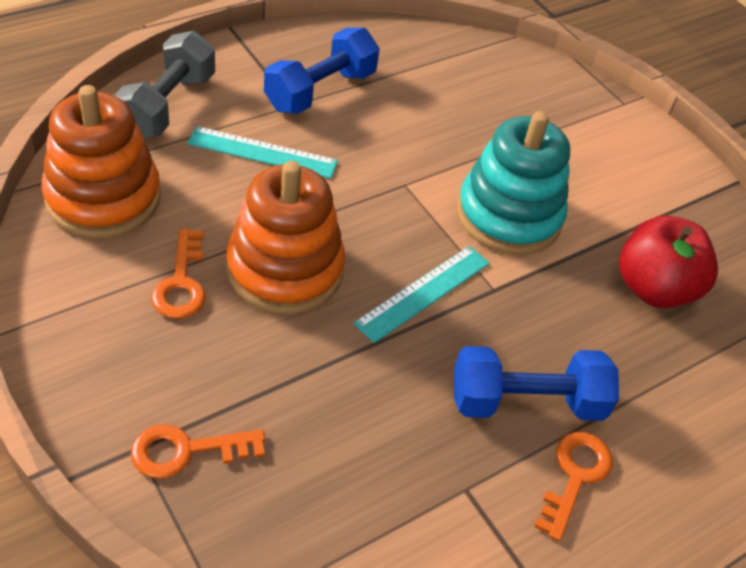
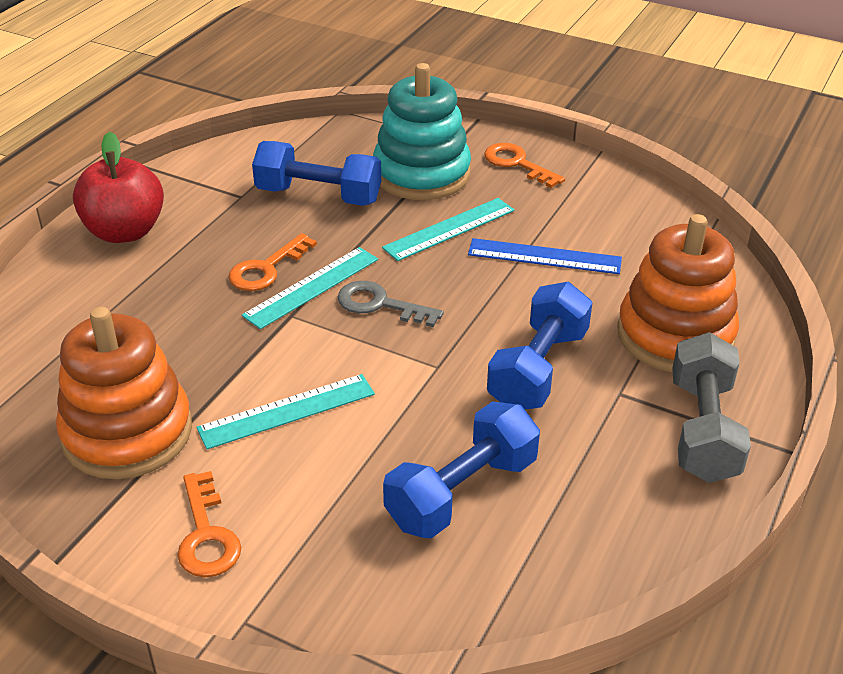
blue dumbbell: [264,28,380,114] [454,346,619,421] = 2 -> [252,141,381,206] [383,401,540,538] [487,282,593,409] = 3
blue ruler: none = 0 -> [468,238,622,274] = 1
grey key: none = 0 -> [338,281,444,327] = 1
turquoise ruler: [187,126,338,179] [353,246,490,343] = 2 -> [196,374,375,449] [242,247,378,329] [382,198,515,261] = 3

